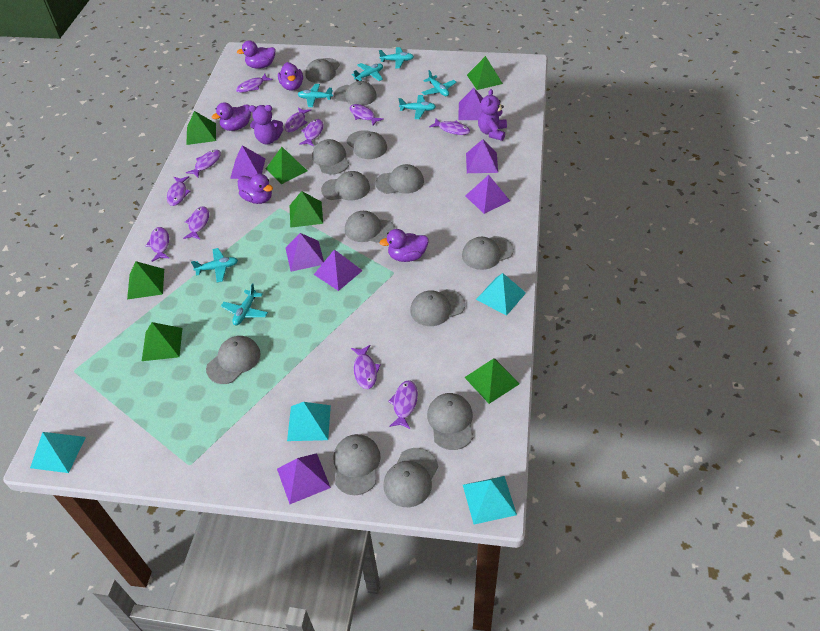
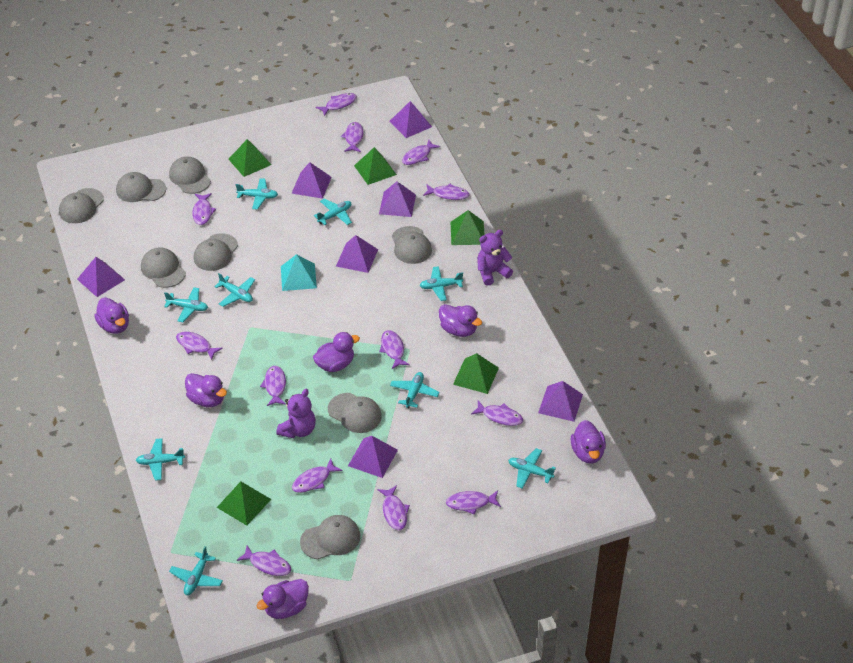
green pyramid: [127,261,164,299] [142,322,182,361] [186,111,216,145] [266,147,307,184] [290,191,323,228] [464,358,520,404] [467,56,503,90] = 7 -> [217,481,271,525] [228,139,272,177] [354,147,397,185] [450,210,485,245] [453,353,499,394] = 5
grey cap: [206,336,261,384] [305,58,340,83] [312,139,349,174] [321,171,370,200] [333,434,381,495] [334,81,377,106] [345,211,395,243] [347,130,387,159] [375,164,424,194] [383,448,438,507] [410,289,465,326] [427,393,473,450] [462,236,514,270] = 13 -> [59,188,104,223] [116,172,166,202] [141,247,186,288] [169,157,211,194] [194,233,238,271] [300,515,360,560] [328,393,382,433] [392,226,432,264] = 8
purple duck: [212,102,251,131] [237,40,276,69] [238,174,273,204] [278,62,303,91] [380,229,428,262] = 5 -> [94,297,129,334] [185,373,227,407] [256,579,309,619] [313,332,360,372] [439,304,482,337] [571,420,606,464] = 6
purple fish: [146,227,169,262] [167,176,190,206] [183,206,209,239] [186,150,221,177] [236,74,273,93] [285,107,311,132] [299,119,324,146] [350,104,384,126] [351,345,381,389] [388,380,418,429] [429,119,470,135] = 11 -> [176,331,223,360] [192,193,216,225] [237,545,291,576] [260,366,286,406] [292,458,342,493] [316,93,357,116] [341,122,363,152] [378,485,410,530] [379,330,410,369] [402,139,440,165] [423,183,469,200] [446,490,501,515] [471,401,523,426] = 13
turquoise plane: [191,248,238,282] [221,283,268,325] [298,84,333,107] [351,63,383,81] [379,47,414,68] [399,95,436,119] [422,70,457,96] = 7 -> [136,438,185,481] [164,287,208,322] [169,546,223,595] [214,273,255,307] [236,178,278,209] [314,199,352,225] [390,372,439,408] [419,266,463,301] [508,448,556,489] = 9
turquoise pyramid: [30,432,86,473] [287,402,331,441] [463,476,517,524] [476,273,526,316] = 4 -> [281,254,317,291] = 1

